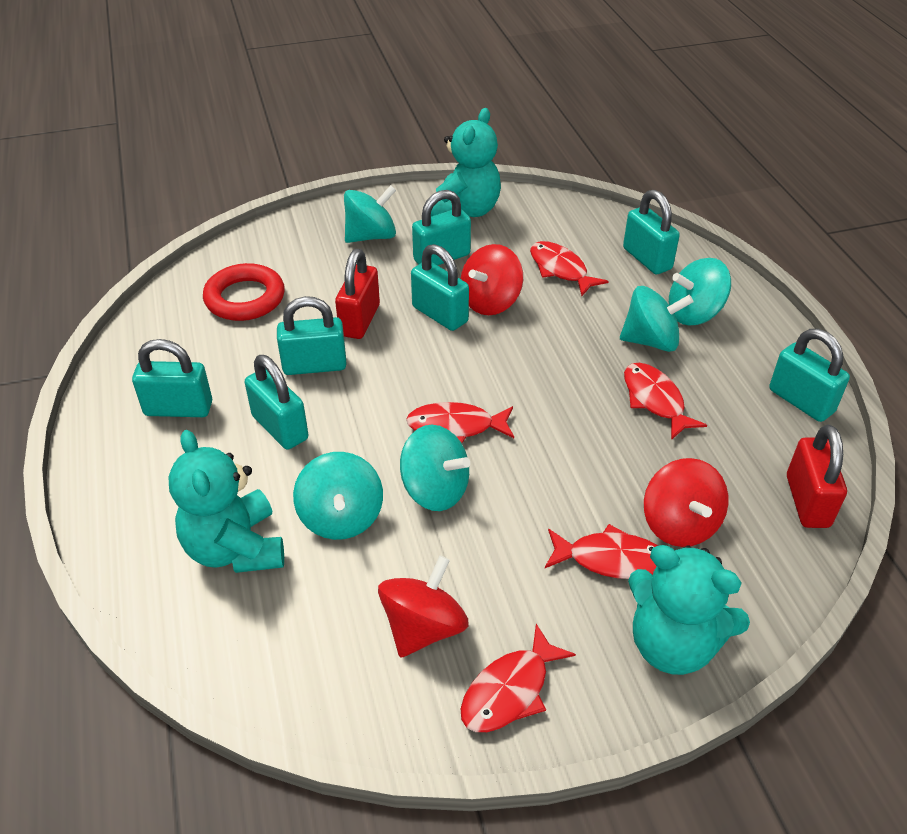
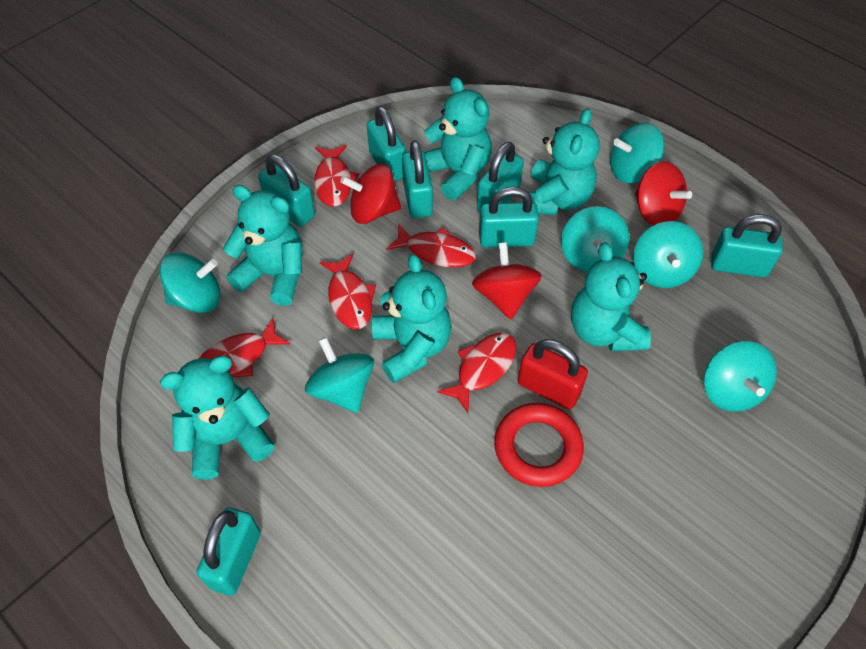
red padlock: [335,249,380,339] [787,425,847,528] = 2 -> [518,339,588,409] = 1
turquoise spinning top: [293,452,383,540] [344,185,396,243] [400,425,470,511] [620,286,693,352] [669,258,731,325] = 5 -> [159,252,220,313] [305,337,374,413] [561,206,629,272] [610,123,664,183] [633,221,703,288] [704,341,777,412] = 6
turquoise teddy bear: [168,430,284,573] [431,108,501,217] [628,545,750,675] = 3 -> [160,356,275,480] [223,185,303,306] [372,254,451,383] [424,77,492,201] [523,108,600,215] [571,242,651,351] = 6

